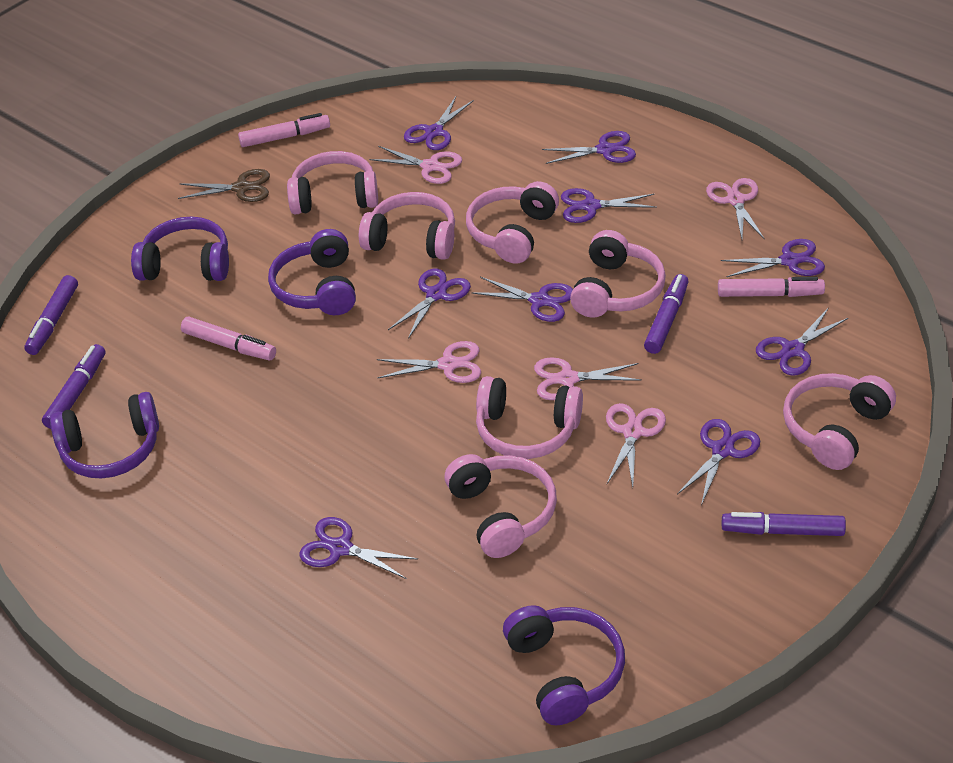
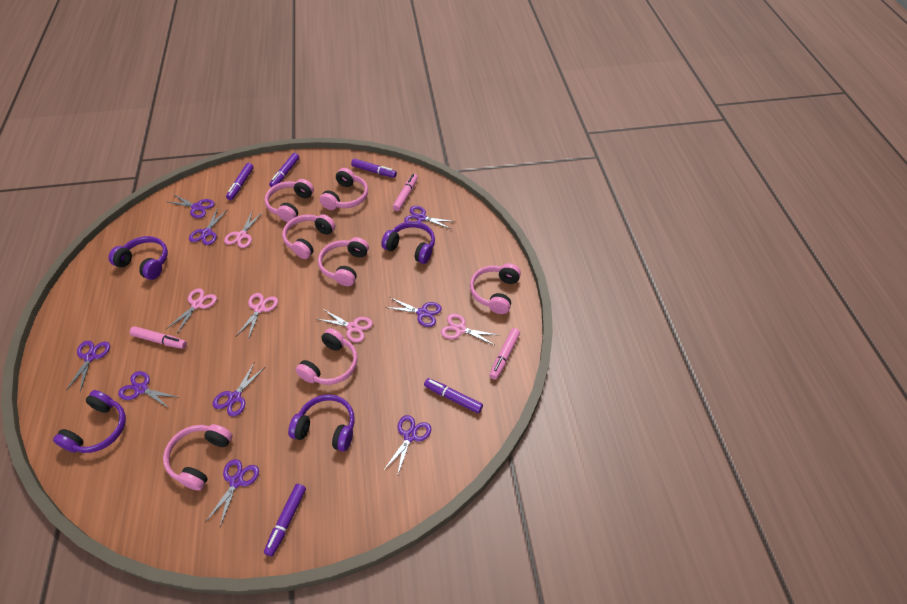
brown scissors: [178,169,270,202] = 1 -> none = 0
purple marker: [24,275,78,355] [42,344,105,429] [644,274,689,354] [722,512,846,536] = 4 -> [226,163,254,200] [264,484,306,556] [269,153,299,187] [351,159,397,178] [424,378,483,413] = 5

